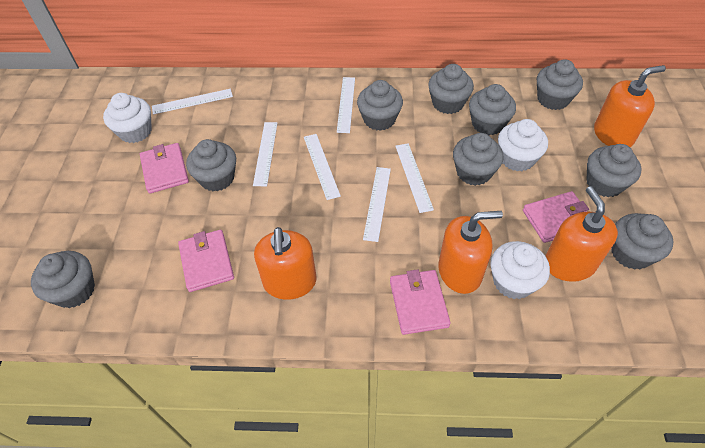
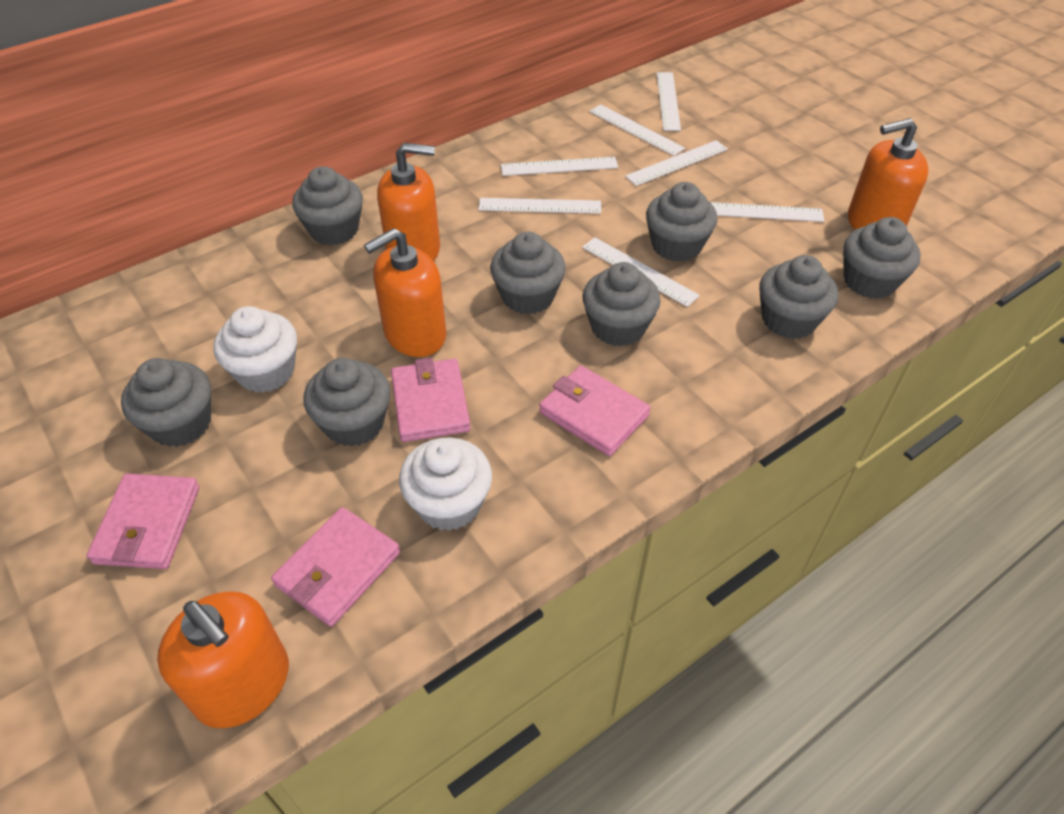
grey cupcake: [31,251,95,308] [186,139,236,191] [357,80,403,131] [428,64,474,114] [453,133,504,186] [469,84,516,135] [537,59,583,110] [586,144,641,198] [611,213,674,270] = 9 -> [121,358,211,447] [292,166,363,246] [304,358,391,447] [490,232,566,315] [582,262,661,347] [646,182,717,262] [759,255,838,339] [843,217,921,299] = 8
white cupcake: [103,93,152,143] [491,241,550,299] [498,119,548,171] = 3 -> [213,306,297,393] [399,437,492,531] = 2
white ruler: [152,89,233,115] [253,122,277,186] [304,134,341,200] [337,77,355,133] [363,167,391,242] [395,143,434,213] = 6 -> [478,198,601,214] [501,157,618,176] [582,237,700,307] [589,105,685,156] [625,140,728,186] [657,72,681,131] [710,202,825,222] = 7

